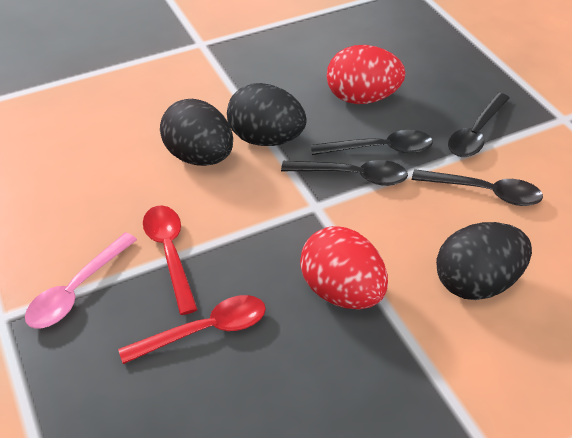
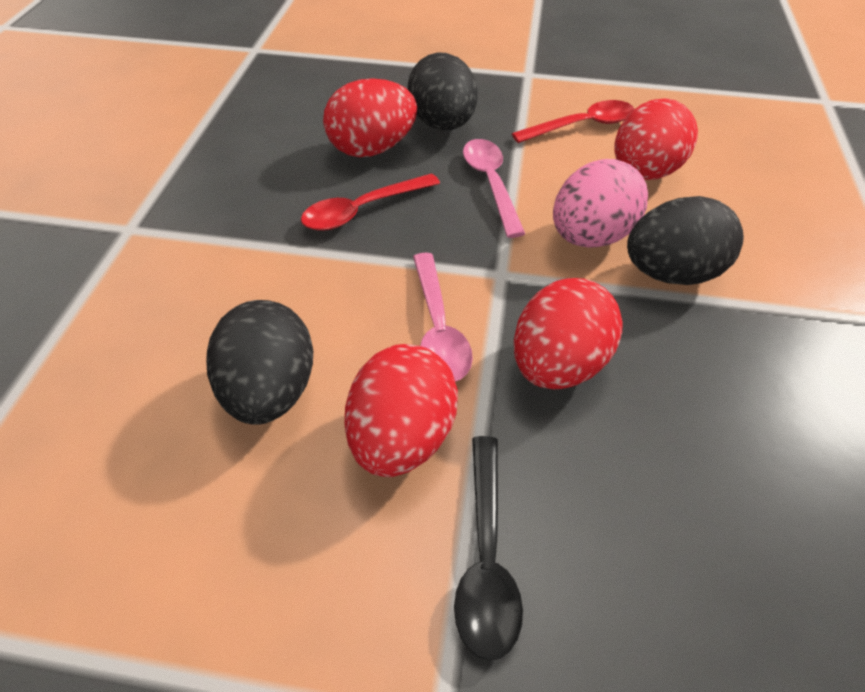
black spoon: [281,160,408,186] [311,130,433,155] [412,169,543,206] [448,93,509,157] = 4 -> [454,436,523,661] = 1
pink egg: none = 0 -> [553,159,648,248] = 1
pink spoon: [25,232,137,329] = 1 -> [413,253,473,381] [463,139,525,238] = 2
red egg: [300,226,388,309] [327,45,406,104] = 2 -> [323,78,417,157] [345,344,458,477] [514,278,622,389] [614,98,698,180] = 4

